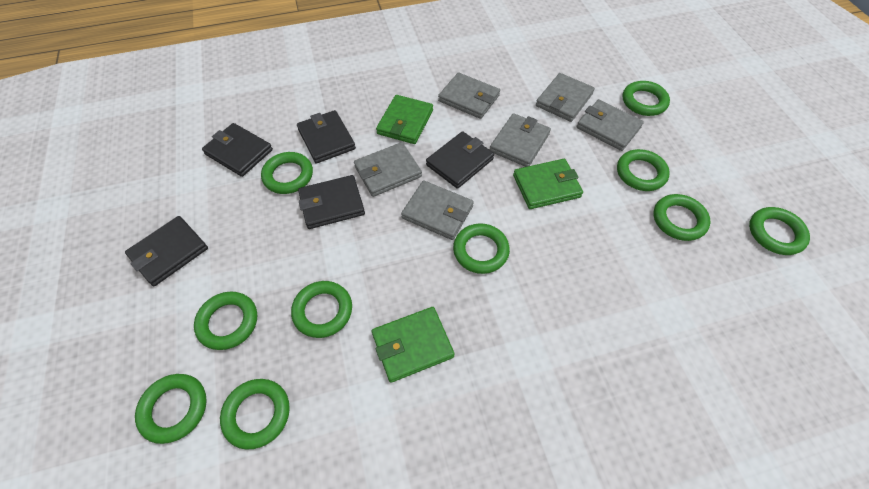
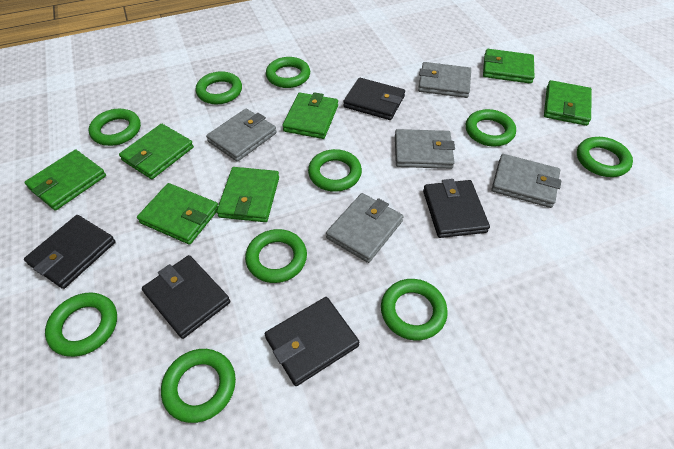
green wallet: [372,307,454,383] [376,95,433,144] [513,159,583,209] = 3 -> [24,150,106,210] [119,124,194,179] [137,183,218,245] [217,167,279,222] [282,92,338,139] [483,49,534,84] [544,80,592,126] = 7
grey wallet: [354,142,422,197] [401,180,474,240] [438,72,500,119] [490,113,551,167] [536,73,595,122] [576,99,644,151] = 6 -> [206,109,277,162] [326,193,404,263] [395,129,455,169] [418,62,471,98] [491,154,561,208] = 5

